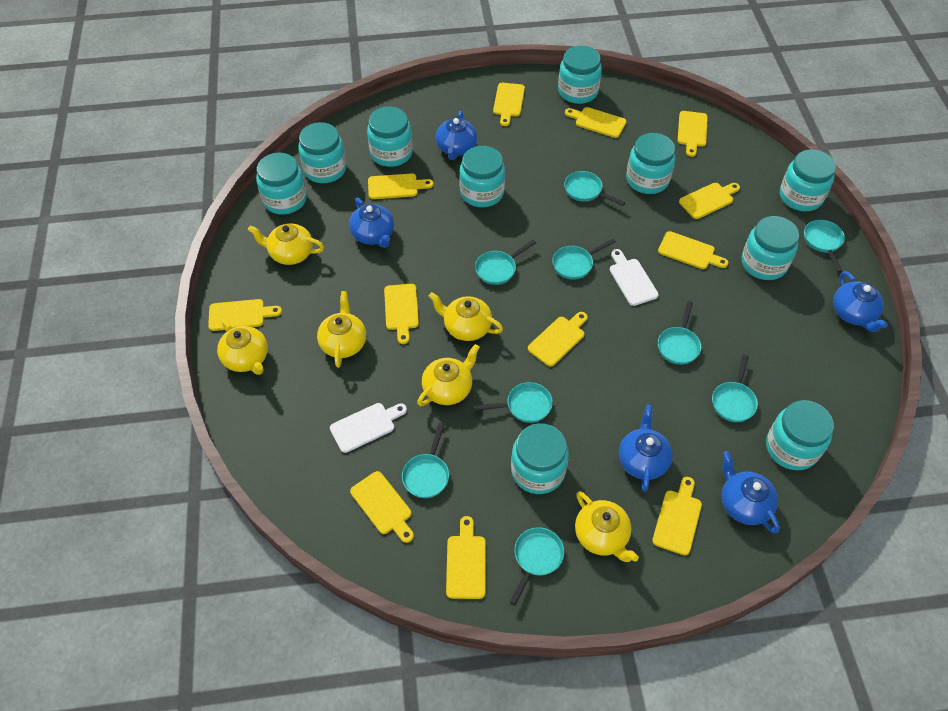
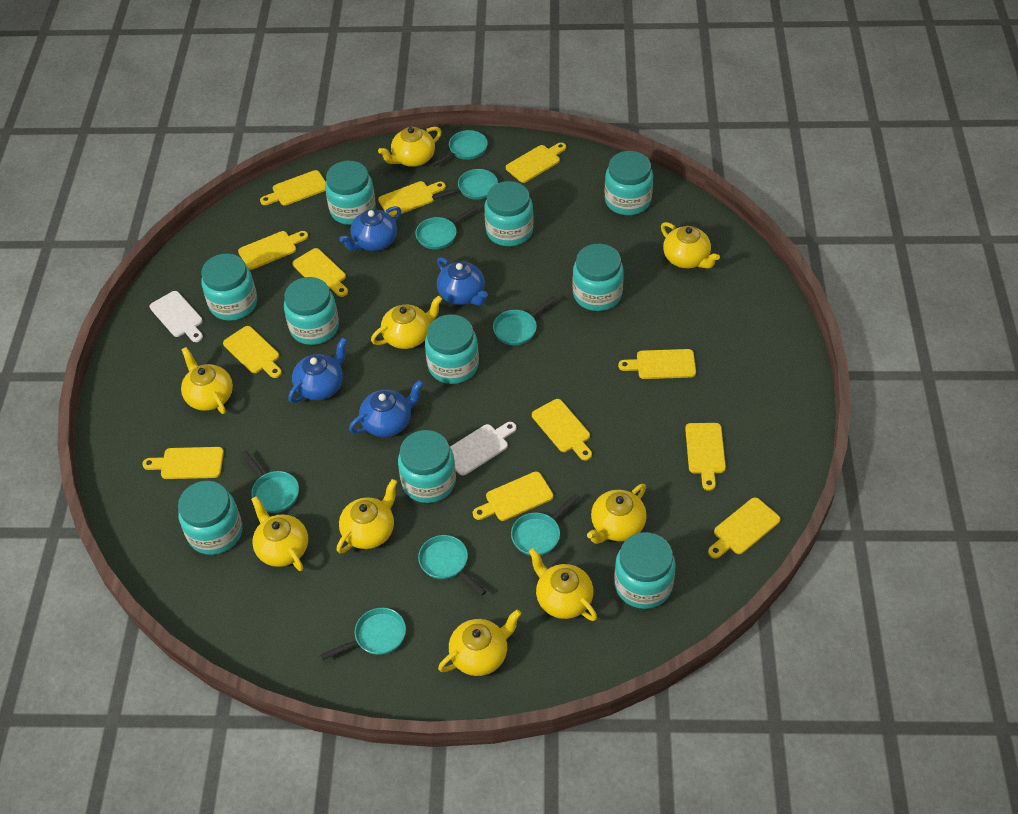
blue teapot: [349,198,394,248] [436,111,477,160] [619,405,673,492] [721,451,780,533] [833,271,888,332] = 5 -> [288,338,347,403] [340,206,401,251] [349,380,424,437] [437,257,488,306] = 4
turquoise pan: [402,423,449,498] [475,240,536,285] [475,382,553,423] [509,527,564,606] [552,239,616,280] [564,171,625,206] [658,301,701,365] [712,355,758,422] [804,220,845,273] = 9 -> [241,450,299,513] [321,608,406,660] [415,206,478,250] [418,535,487,595] [431,130,488,167] [432,169,498,200] [493,296,557,345] [511,494,580,556] = 8
yellow teapot: [217,320,268,375] [248,223,324,265] [317,291,366,368] [417,344,480,406] [429,292,503,341] [575,491,639,562] = 6 -> [181,347,233,414] [251,496,308,571] [337,479,397,554] [371,295,442,349] [378,127,442,167] [438,609,521,676] [529,548,597,621] [587,484,647,544] [661,222,720,269] = 9

